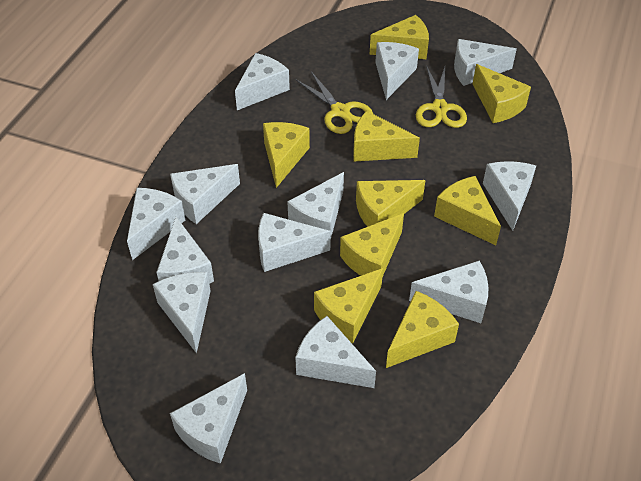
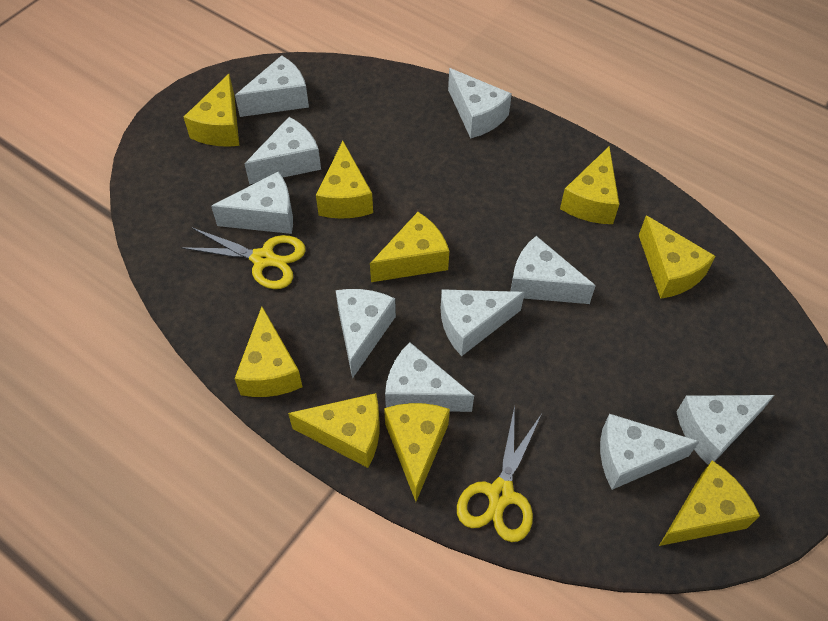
white cheese: [127,188,185,260] [153,272,211,354] [156,217,214,284] [170,164,240,224] [170,373,247,464] [235,53,290,110] [258,213,331,272] [287,172,344,241] [295,316,376,388] [375,42,419,100] [409,261,488,323] [454,39,517,86] [483,161,536,231] = 13 -> [211,171,293,234] [235,55,309,117] [245,117,321,184] [336,289,396,379] [385,342,474,412] [441,289,525,356] [448,68,512,139] [511,236,596,304] [600,414,699,490] [676,395,774,465] = 10

